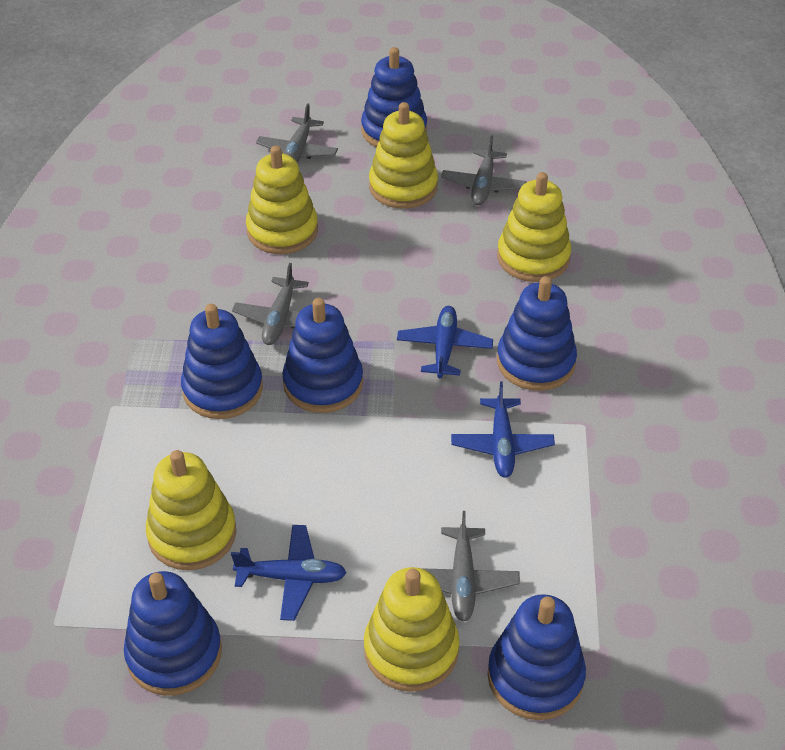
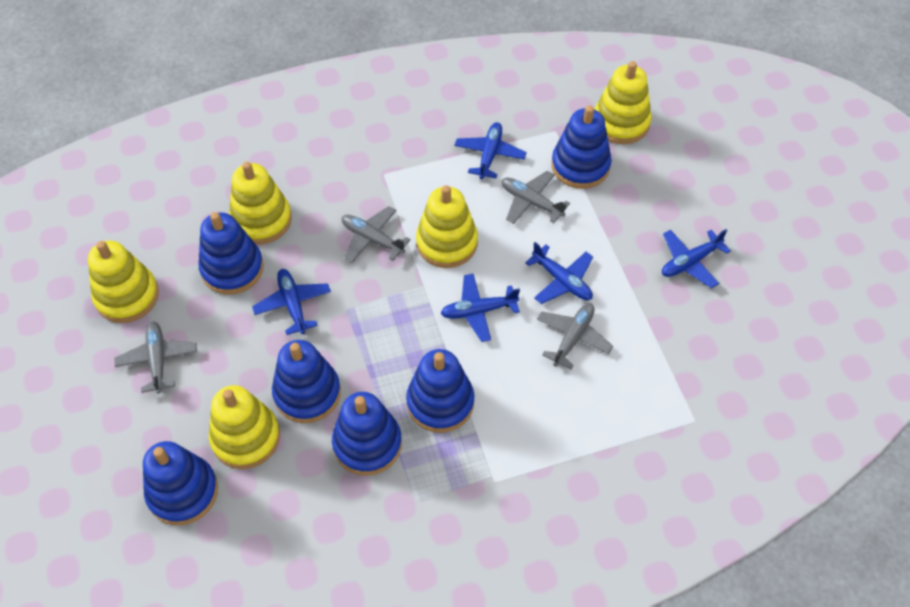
blue plane: [231,525,347,621] [397,306,493,378] [451,382,555,478] = 3 -> [252,269,331,335] [441,274,520,342] [454,122,527,179] [525,242,593,304] [662,229,731,288] = 5

